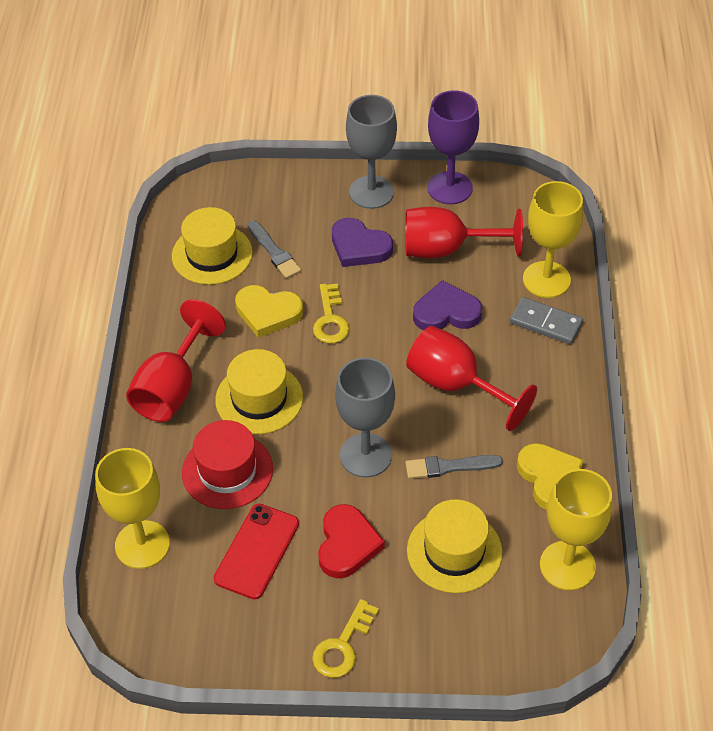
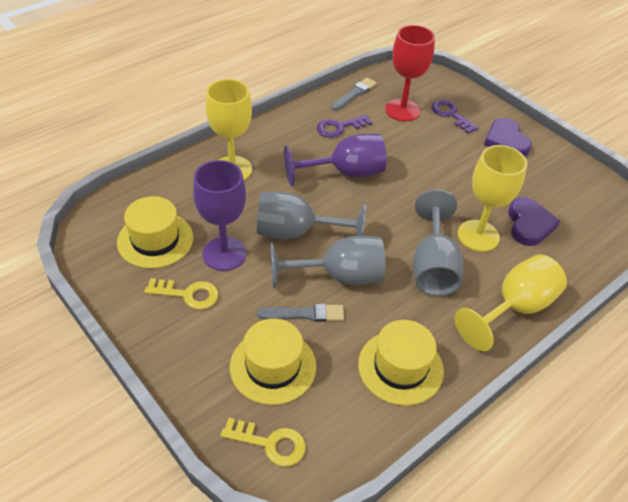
grey domino: [510,297,583,344] = 1 -> none = 0
grey goblet: [335,357,395,478] [346,95,397,209] = 2 -> [257,192,366,239] [270,236,386,288] [413,189,463,296] = 3
purple goblet: [428,90,479,204] = 1 -> [193,160,246,271] [284,134,387,186] = 2
purple key: none = 0 -> [317,115,372,138] [431,100,479,134] = 2
red goblet: [126,299,226,422] [405,207,523,258] [406,326,537,431] = 3 -> [385,25,435,122] = 1
red hat: [182,420,273,509] = 1 -> none = 0
red heart: [318,504,385,578] = 1 -> none = 0
red phone: [214,504,299,600] = 1 -> none = 0
yellow heart: [235,285,303,338] [517,443,583,510] = 2 -> none = 0

